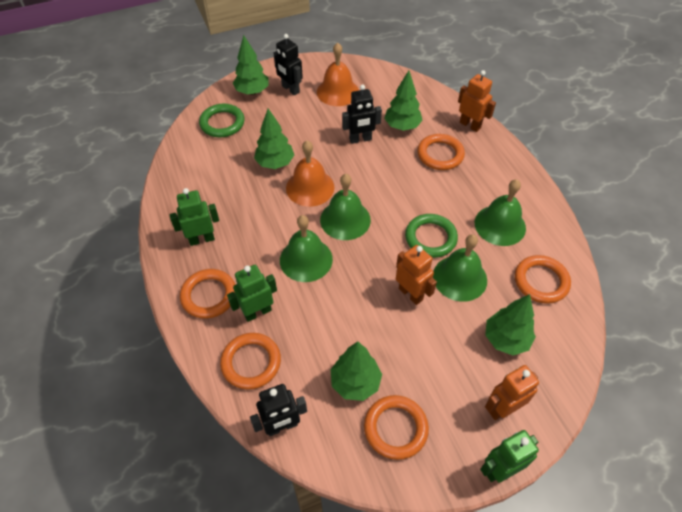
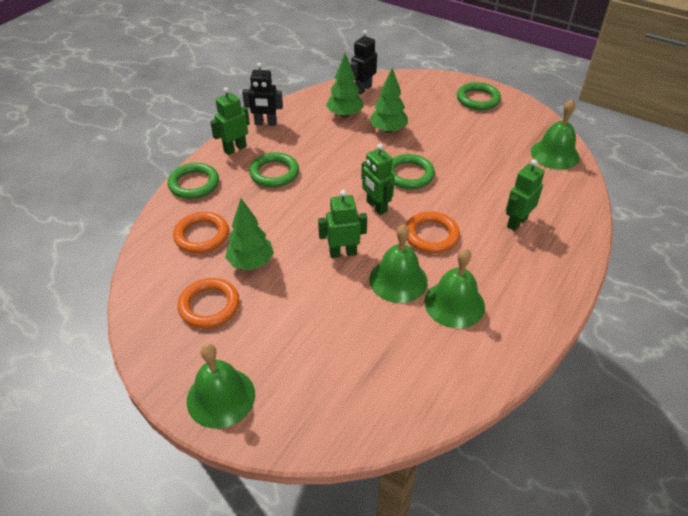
black robot: [250,384,307,436] [274,34,303,96] [342,85,382,144] = 3 -> [242,63,283,126] [351,30,377,95] = 2
green ring: [199,104,245,137] [405,214,458,258] = 2 -> [168,163,219,199] [249,152,299,188] [391,154,435,189] [457,82,501,110] = 4
green robot: [170,188,219,246] [227,265,277,322] [480,430,539,482] = 3 -> [210,87,250,155] [318,190,367,258] [361,144,395,215] [506,159,545,231] = 4
green tree: [233,35,269,95] [254,108,294,169] [331,342,382,401] [384,70,423,131] [485,294,536,355] = 5 -> [225,198,274,270] [326,54,364,118] [370,68,408,133] = 3
orange bell: [286,140,334,207] [317,42,359,106] = 2 -> none = 0
orange ring: [180,269,235,319] [220,333,281,390] [364,395,429,460] [417,134,465,170] [515,255,571,304] = 5 -> [173,212,229,253] [178,278,239,328] [406,211,460,253] = 3
orange robot: [396,245,437,305] [458,70,496,132] [485,365,539,420] = 3 -> none = 0

